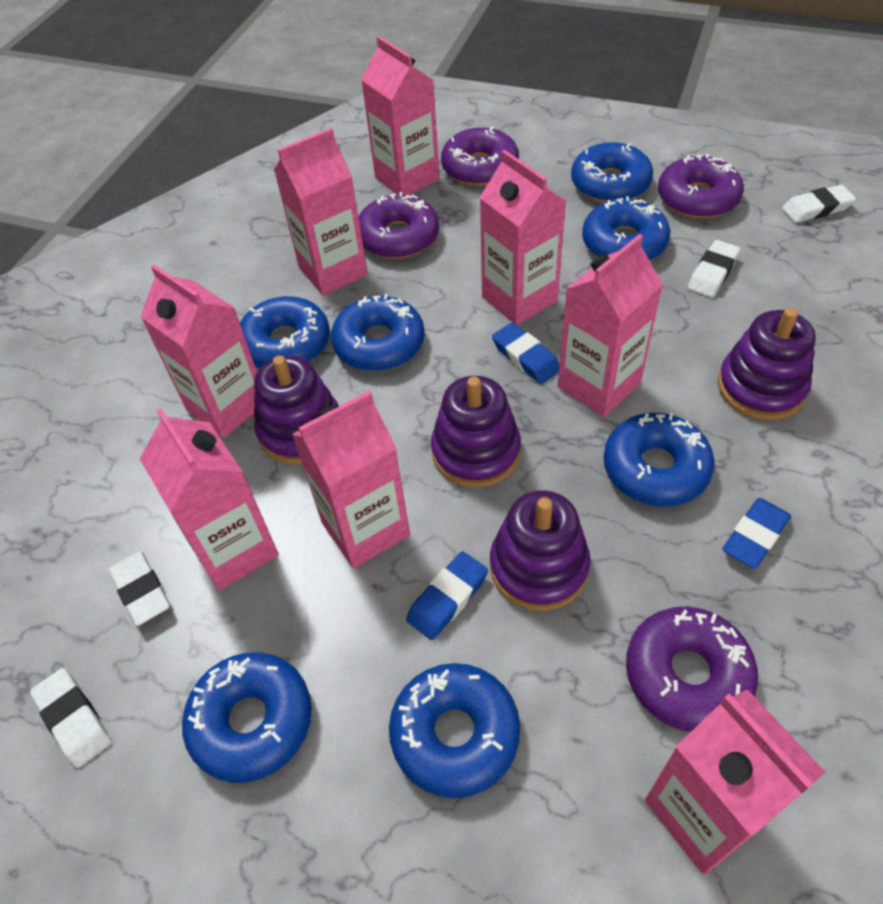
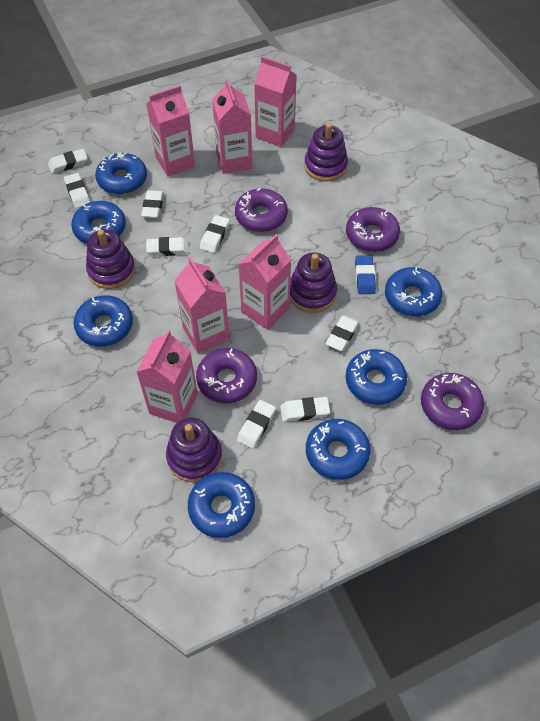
blue eraser: [406,551,488,640] [492,323,560,384] [723,498,791,569] = 3 -> [355,255,376,294] = 1
pink carton: [140,408,279,591] [141,265,257,438] [274,128,368,296] [292,390,410,569] [361,36,440,195] [479,150,566,325] [558,234,663,417] [645,690,826,875] = 8 -> [136,330,198,423] [146,85,195,176] [174,257,229,354] [212,79,252,174] [239,234,291,330] [254,56,297,147] = 6
white eraser: [30,668,111,768] [109,551,170,626] [688,240,740,297] [782,185,856,223] = 4 -> [48,149,87,174] [64,173,90,208] [141,190,164,218] [146,237,189,256] [200,215,230,253] [237,400,276,449] [280,397,330,422] [325,315,359,351] = 8

